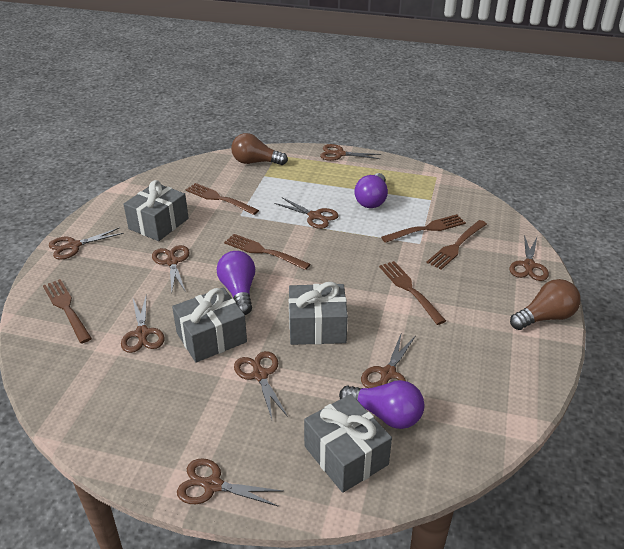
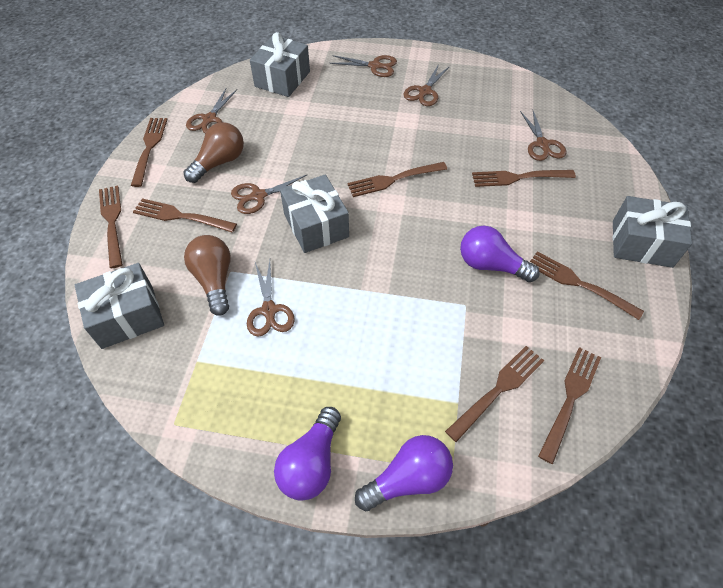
brown fork: [43,279,92,344] [185,183,259,215] [224,234,311,270] [379,261,446,325] [381,214,466,243] [426,220,487,270] = 6 -> [99,185,123,268] [131,118,168,187] [133,198,237,233] [347,162,447,197] [445,346,544,442] [472,170,576,187] [529,251,644,320] [538,347,601,464] = 8
brown scissors: [49,227,124,260] [121,297,165,353] [152,245,189,292] [177,458,282,507] [234,351,288,419] [274,197,339,229] [320,144,381,161] [361,334,415,388] [509,235,549,281] = 9 -> [186,89,237,133] [231,175,307,214] [247,260,295,337] [330,55,397,77] [404,64,450,106] [520,109,566,161] = 6

